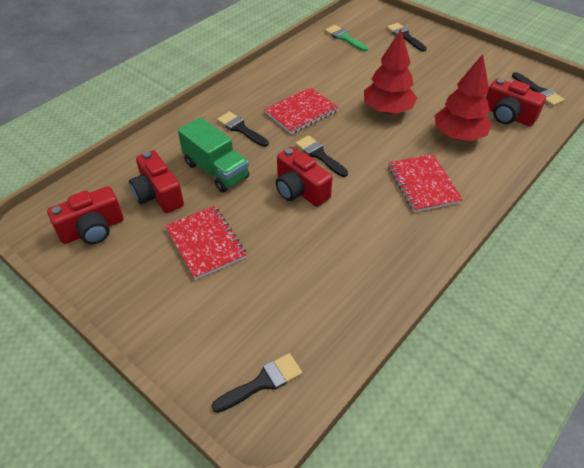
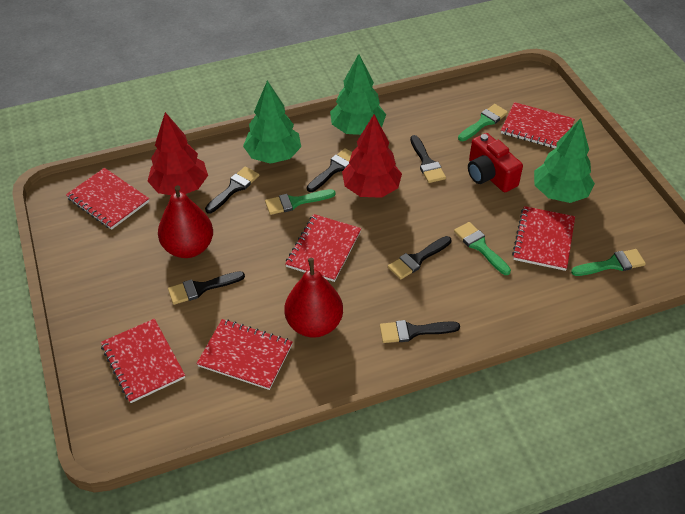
black brush: [212,353,302,413] [217,112,269,147] [295,135,348,177] [387,23,427,52] [512,72,565,106] = 5 -> [168,271,245,305] [205,166,259,214] [307,148,352,192] [380,320,460,343] [388,236,451,280] [410,135,446,183] = 6
green brush: [325,25,368,52] = 1 -> [265,189,335,215] [454,222,511,275] [458,104,508,141] [571,249,646,276] = 4
green tree: none = 0 -> [243,80,301,164] [330,54,386,135] [534,118,595,203] = 3
green truck: [178,117,249,192] = 1 -> none = 0
red camera: [47,186,123,244] [129,150,184,213] [276,147,332,207] [486,78,546,126] = 4 -> [468,133,523,192] = 1
red notebook: [165,206,247,280] [264,87,339,134] [388,154,463,212] = 3 -> [66,168,149,230] [101,319,185,403] [196,319,293,390] [285,214,361,282] [501,102,575,149] [512,206,575,271] = 6
red pear: none = 0 -> [158,185,213,258] [284,258,343,338] = 2

